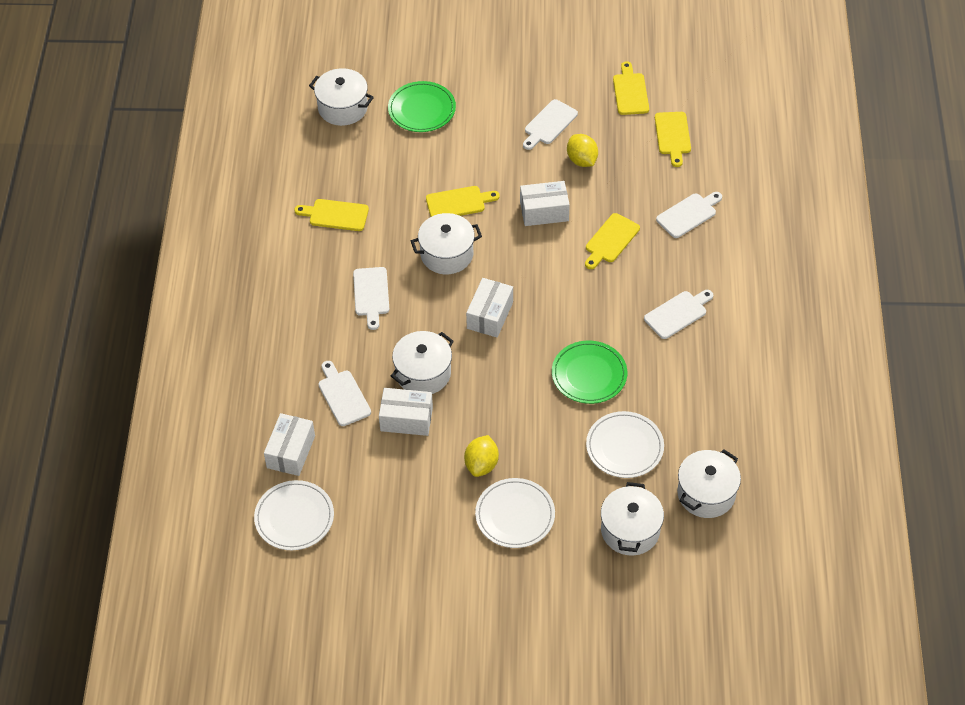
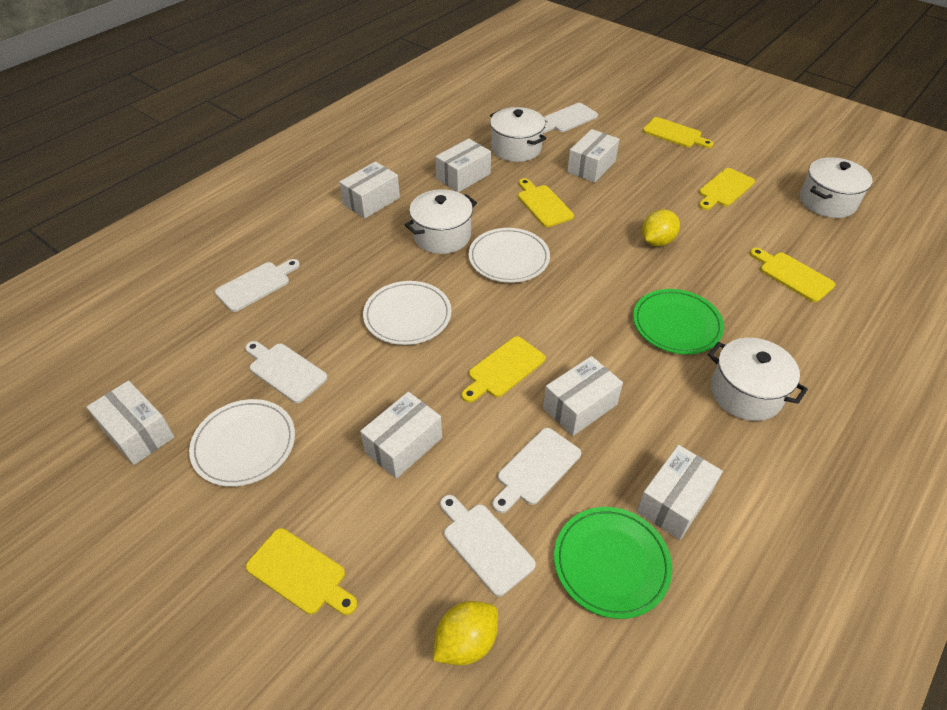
white box: [264,413,315,476] [379,388,433,436] [466,278,513,337] [520,181,570,226] = 4 -> [87,381,175,465] [339,162,400,219] [360,392,442,479] [435,138,491,192] [543,356,623,436] [567,129,620,183] [637,445,723,540] = 7
white pot: [309,68,374,126] [391,331,454,394] [411,213,482,274] [601,482,664,555] [677,450,741,518] = 5 -> [404,189,477,254] [490,107,546,162] [708,338,808,421] [800,157,872,218] = 4
yellow cutting board: [294,199,369,231] [426,186,500,217] [585,213,640,269] [613,61,649,115] [655,112,691,167] = 5 -> [246,528,357,615] [461,336,545,403] [518,178,574,227] [643,117,714,148] [699,168,755,210] [750,248,835,302] = 6

